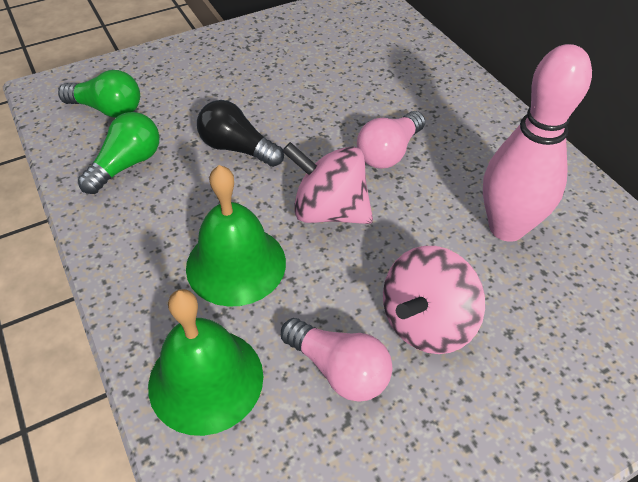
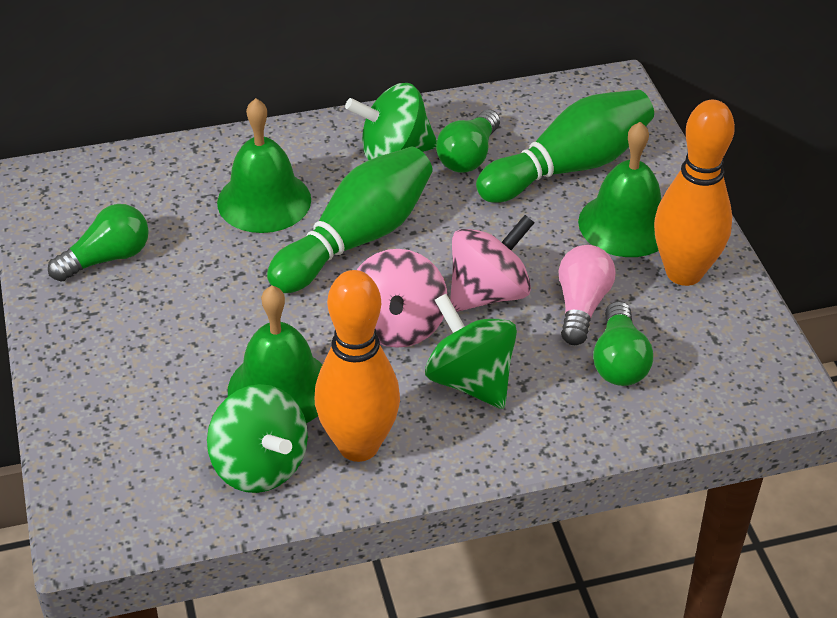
black light bulb: [197,100,284,167] = 1 -> none = 0
green bell: [148,289,263,436] [186,165,286,307] = 2 -> [217,98,311,233] [228,286,323,423] [578,122,661,257] = 3
green bowling pin: none = 0 -> [267,147,433,293] [476,90,654,203] = 2
green light bulb: [58,70,140,118] [78,112,160,194] = 2 -> [48,204,149,282] [436,109,500,173] [593,301,653,386] = 3
green spinning top: none = 0 -> [207,384,308,493] [345,83,437,160] [425,294,517,409] = 3
orange bowling pin: none = 0 -> [315,270,400,462] [654,100,735,286] = 2
pink bowling pin: [483,44,592,242] = 1 -> none = 0
pink light bulb: [281,318,392,402] [357,111,425,169] = 2 -> [559,245,616,345] = 1

